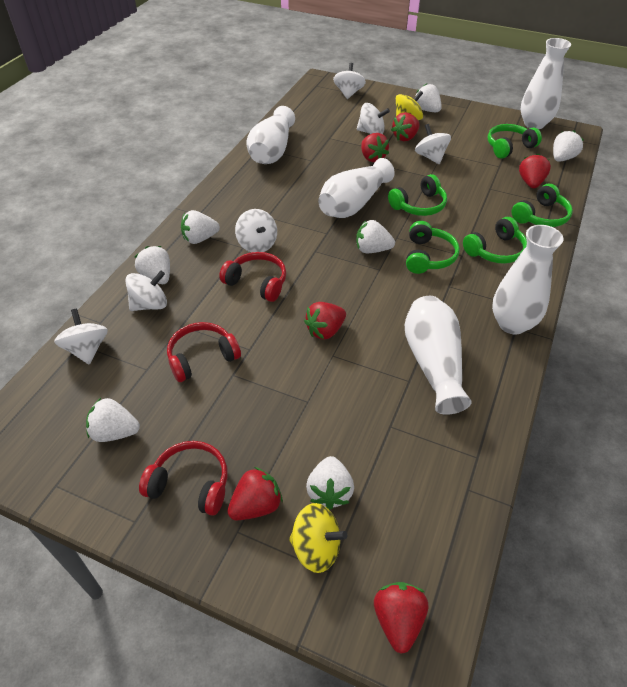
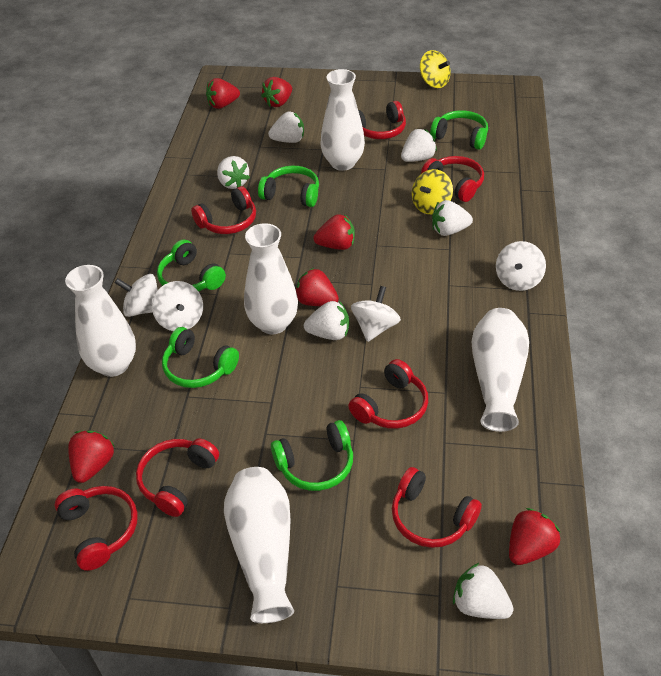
red headphones: [139,441,228,516] [167,322,241,382] [219,252,286,302] = 3 -> [55,486,138,571] [136,438,219,517] [191,186,256,234] [348,359,428,429] [358,101,406,139] [392,467,482,548] [421,156,484,202] = 7
white spinning top: [54,309,108,365] [125,271,167,311] [235,209,277,252] [333,63,366,99] [357,103,390,134] [415,124,451,164] = 6 -> [115,274,158,317] [152,281,203,331] [351,286,401,342] [496,241,546,291] = 4
white strawberry: [86,398,140,442] [135,246,170,284] [181,210,220,244] [306,456,354,510] [356,220,395,253] [416,84,442,112] [553,130,584,162] = 7 -> [217,156,250,189] [268,112,304,143] [304,301,349,340] [401,129,437,162] [432,200,473,236] [453,563,514,619] = 6

